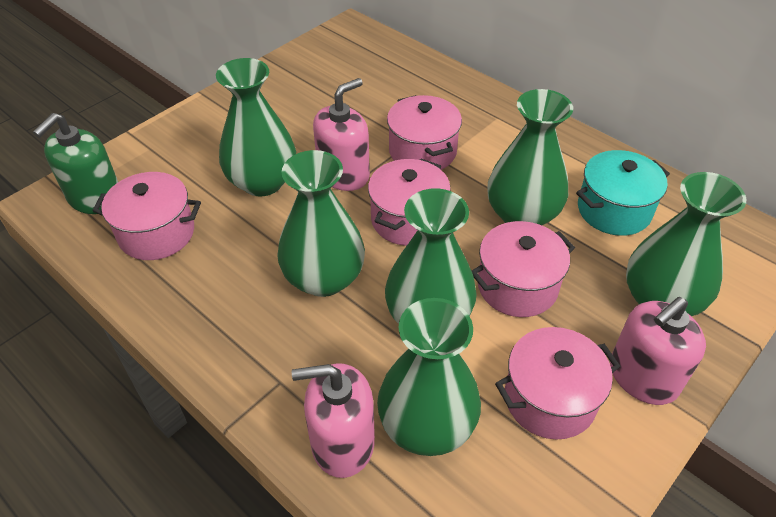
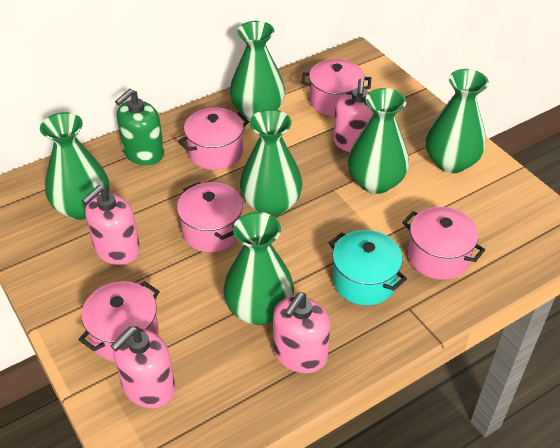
pink soap dispenser: [292,363,375,478] [313,78,370,191] [610,297,706,405] = 3 -> [82,185,140,265] [111,326,175,408] [273,293,330,373] [333,78,374,152] = 4

